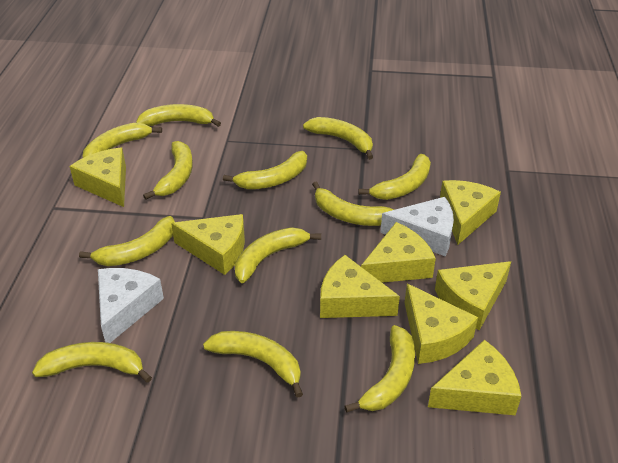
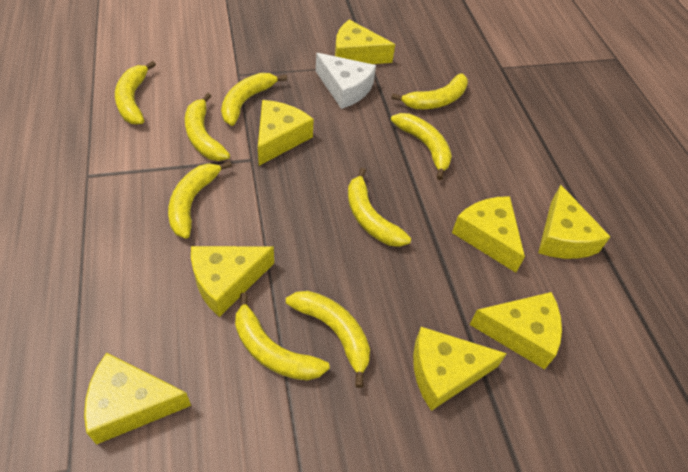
white cheese: [98,268,164,343] [380,197,454,256] = 2 -> [316,53,376,109] = 1
yellow banana: [32,342,152,383] [79,216,175,266] [83,122,162,158] [136,104,221,127] [143,141,193,200] [203,331,303,398] [223,151,307,189] [235,227,321,283] [303,117,373,160] [312,181,394,226] [344,325,415,413] [358,154,431,200] = 12 -> [115,61,156,124] [168,161,232,239] [185,93,230,161] [221,73,287,126] [235,293,330,381] [286,291,370,388] [348,168,411,247] [391,73,468,109] [391,113,452,180] = 9

